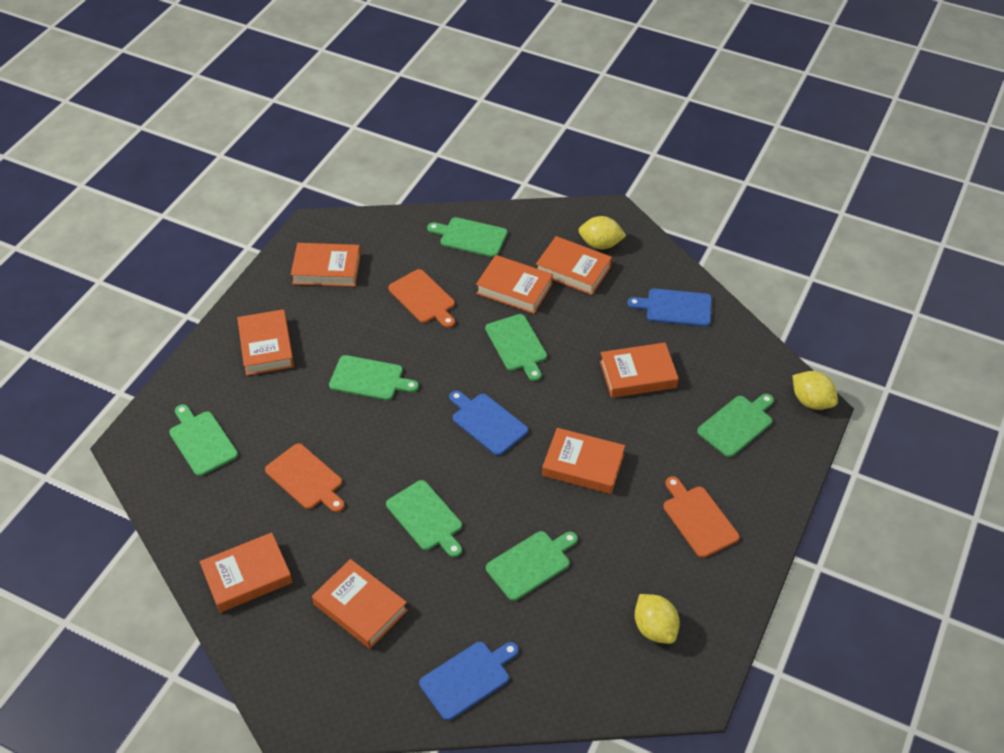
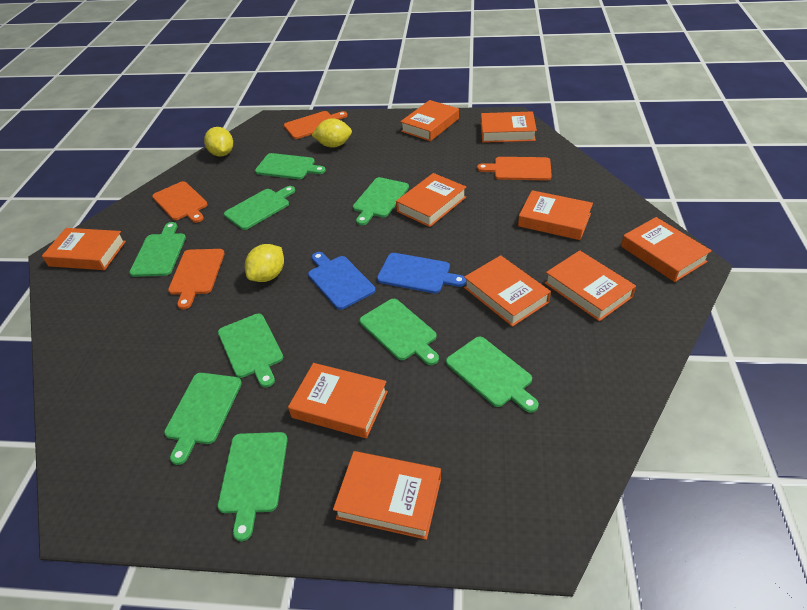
blue cutting board: [419,642,519,721] [449,391,528,456] [627,288,712,327] = 3 -> [308,252,375,310] [377,253,466,294] = 2
green cutting board: [169,404,238,476] [329,355,419,400] [386,480,462,558] [427,217,507,257] [485,314,547,381] [486,531,578,601] [697,394,774,457] = 7 -> [129,222,186,277] [164,373,242,465] [218,314,283,388] [218,432,288,541] [224,186,295,230] [255,153,326,179] [353,177,409,225] [360,299,439,365] [446,337,539,413] = 9
orange book: [200,532,293,613] [237,309,294,376] [291,243,361,287] [312,559,408,649] [476,255,553,314] [536,236,612,295] [542,428,625,494] [600,343,679,398] = 8 -> [42,228,126,270] [288,363,388,438] [333,451,441,540] [396,173,466,227] [400,100,459,141] [464,255,551,327] [481,111,537,143] [518,190,593,240] [545,250,636,321] [621,217,712,282] = 10
orange cutting board: [265,443,345,512] [388,269,455,328] [663,476,740,558] = 3 -> [152,181,208,223] [168,249,225,309] [284,111,348,139] [477,157,552,180] = 4

